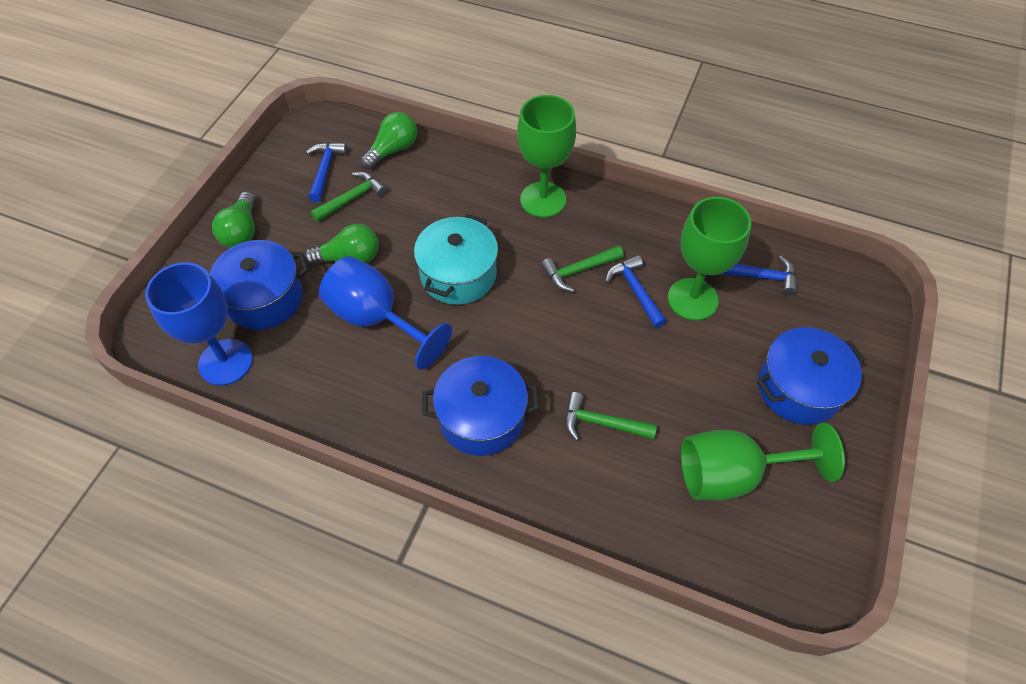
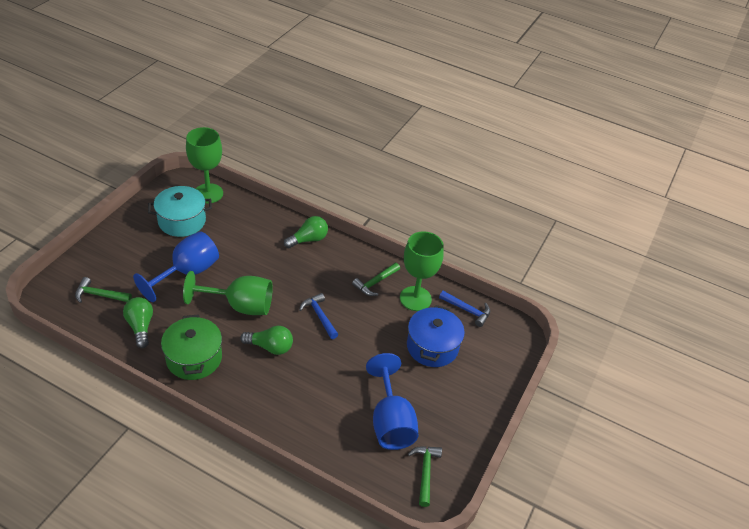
blue hammer: [306,142,347,202] [605,255,667,328] [722,256,797,296] = 3 -> [299,293,339,339] [439,291,490,327] = 2
blue pot: [209,240,309,330] [422,356,539,456] [757,327,865,425] = 3 -> [407,305,465,367] = 1
green pot: none = 0 -> [161,314,222,380] = 1

